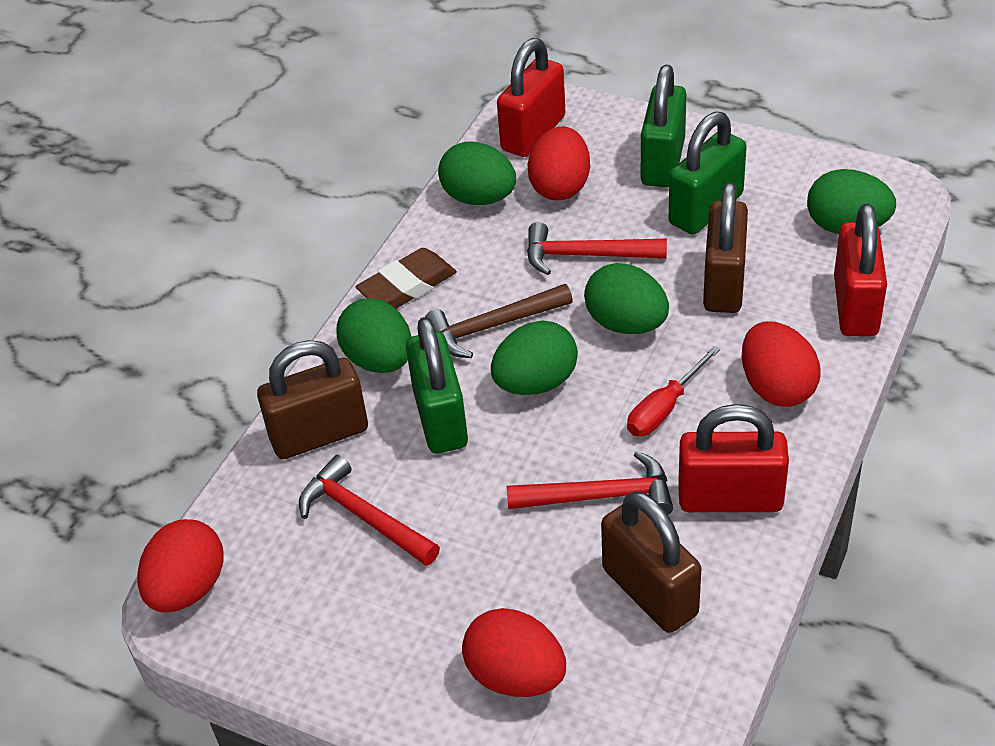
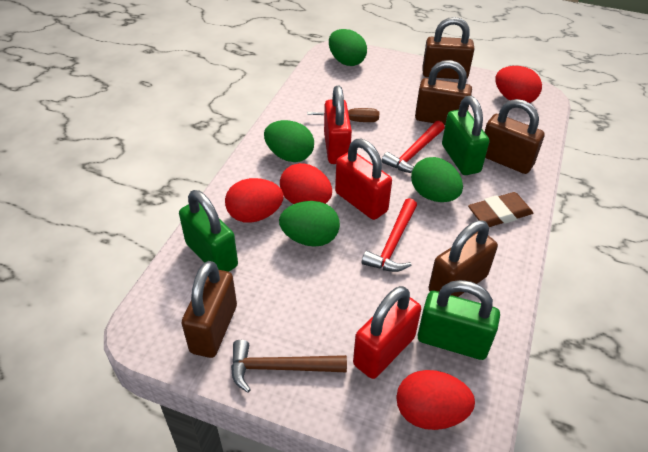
brown padlock: [257,340,368,459] [601,491,701,633] [703,182,748,313] = 3 -> [181,261,237,358] [415,60,472,125] [422,17,474,79] [429,220,498,297] [485,99,545,174] = 5
brown screwdriver: none = 0 -> [307,108,379,122] = 1
green egg: [336,298,411,373] [438,141,516,205] [491,321,578,395] [584,263,669,334] [807,169,896,234] = 5 -> [264,120,314,162] [279,201,340,247] [329,29,367,66] [411,157,463,202] = 4
red hammer: [299,455,440,566] [506,451,673,515] [527,222,667,275] = 3 -> [362,198,417,272] [382,121,445,173] = 2
red screwdriver: [627,346,720,436] = 1 -> none = 0

